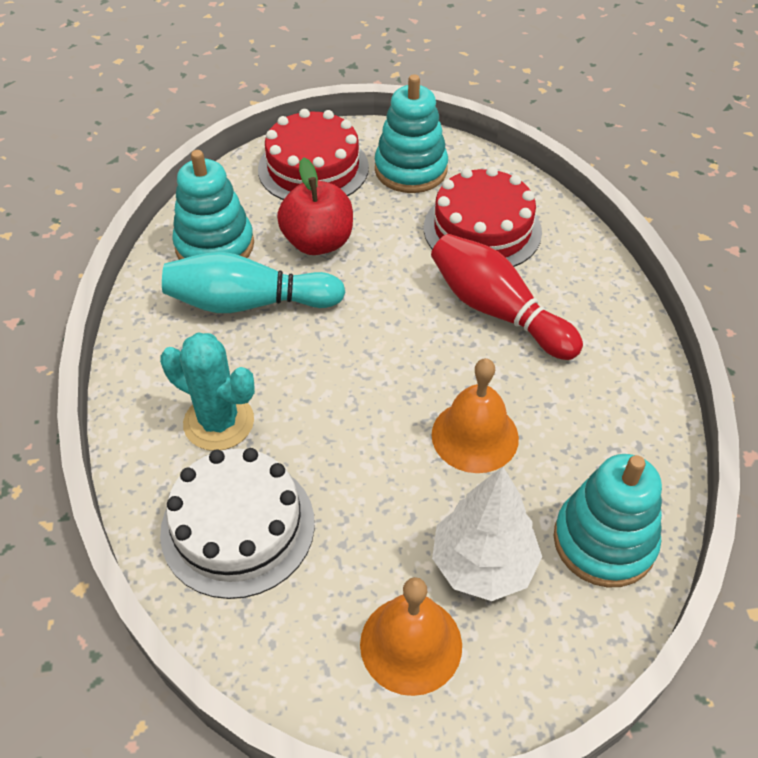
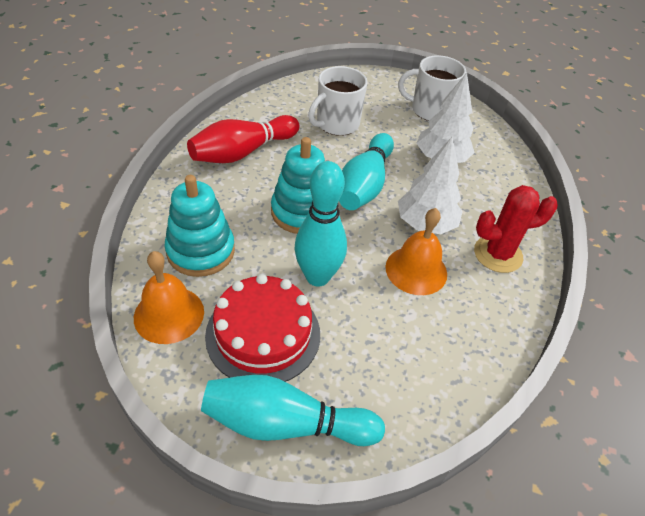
red apple: [277,157,353,255] = 1 -> none = 0
red cactus: none = 0 -> [474,185,558,273] = 1
red cake: [258,109,369,200] [424,167,542,267] = 2 -> [205,274,320,382] = 1
turquoise bowling pin: [162,252,345,313] = 1 -> [201,375,385,446] [295,161,347,286] [339,133,394,210] = 3
turquoise cactus: [160,332,255,451] = 1 -> none = 0
turquoise stacking toy: [172,150,254,260] [375,74,448,193] [554,454,662,588] = 3 -> [164,175,235,277] [271,137,325,234] = 2
white cake: [160,448,315,599] = 1 -> none = 0
white mug: none = 0 -> [308,66,367,136] [398,55,466,121] = 2
white tree: [432,467,542,601] = 1 -> [398,137,463,234] [416,73,475,163] = 2

